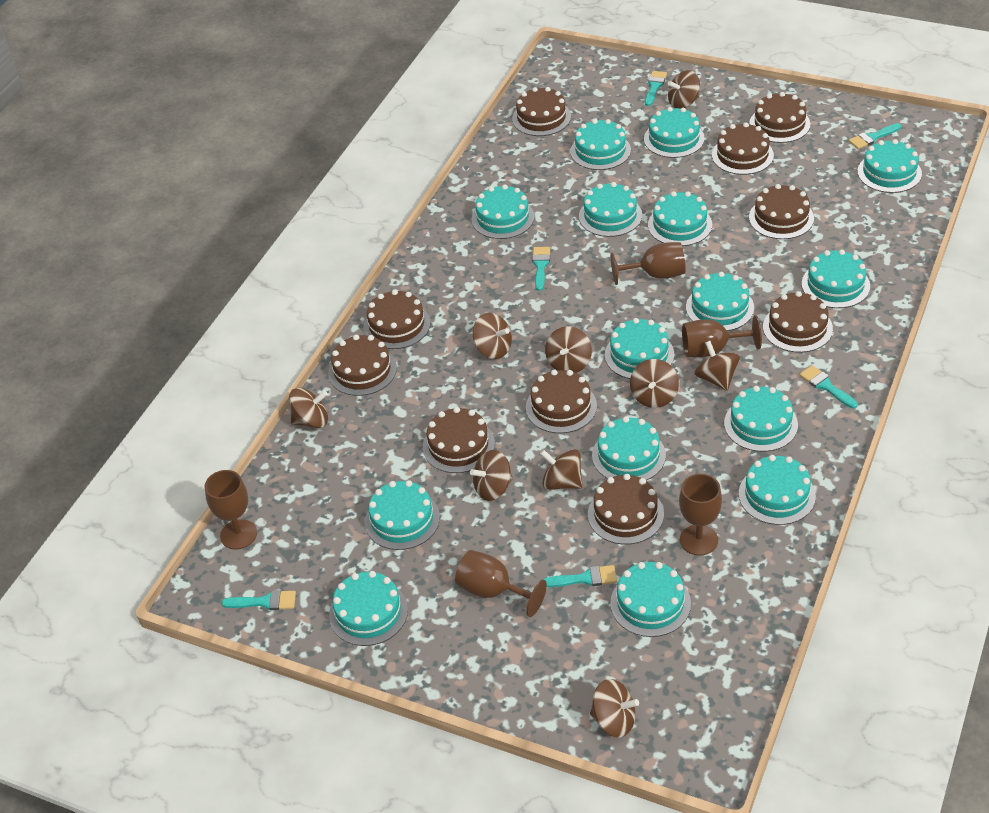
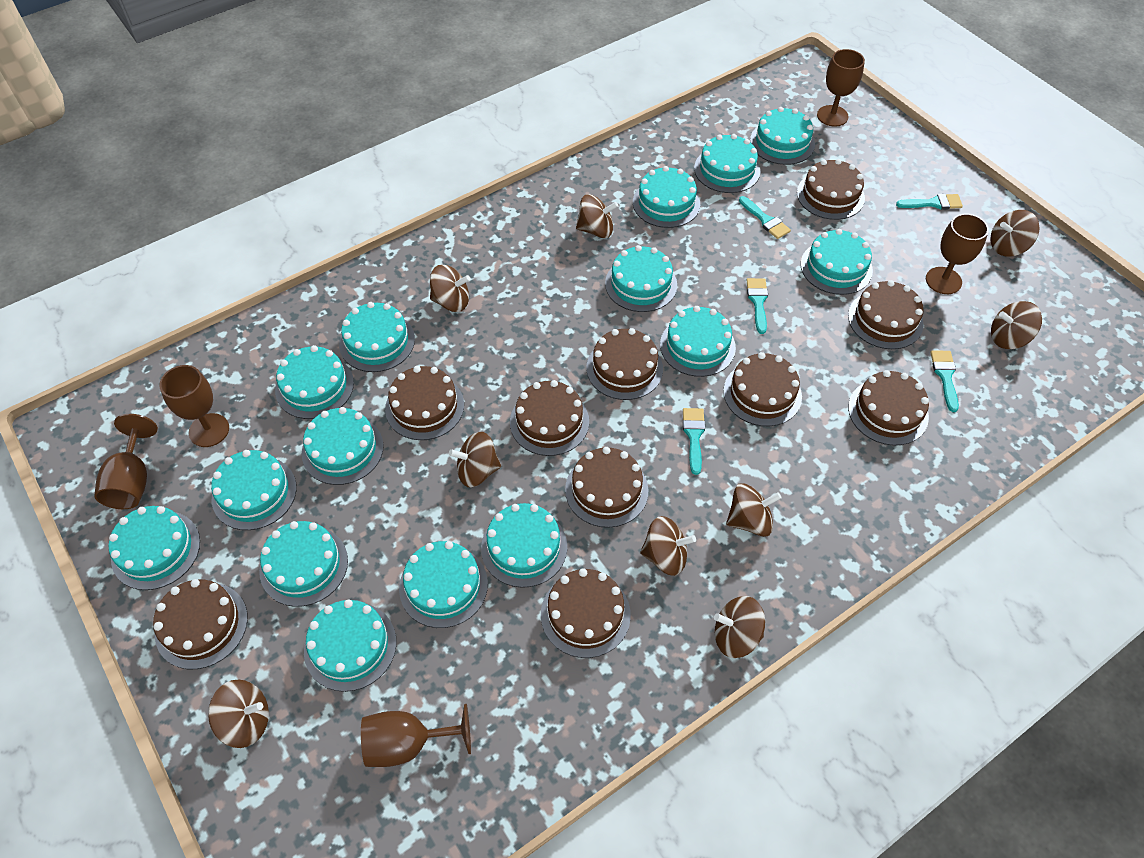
turquoise brush: [221,590,296,610] [532,247,550,291] [542,565,617,587] [645,71,667,106] [800,365,858,409] [849,123,901,149] = 6 -> [683,408,705,475] [739,196,791,239] [746,278,768,334] [896,193,963,210] [930,350,959,412] = 5

